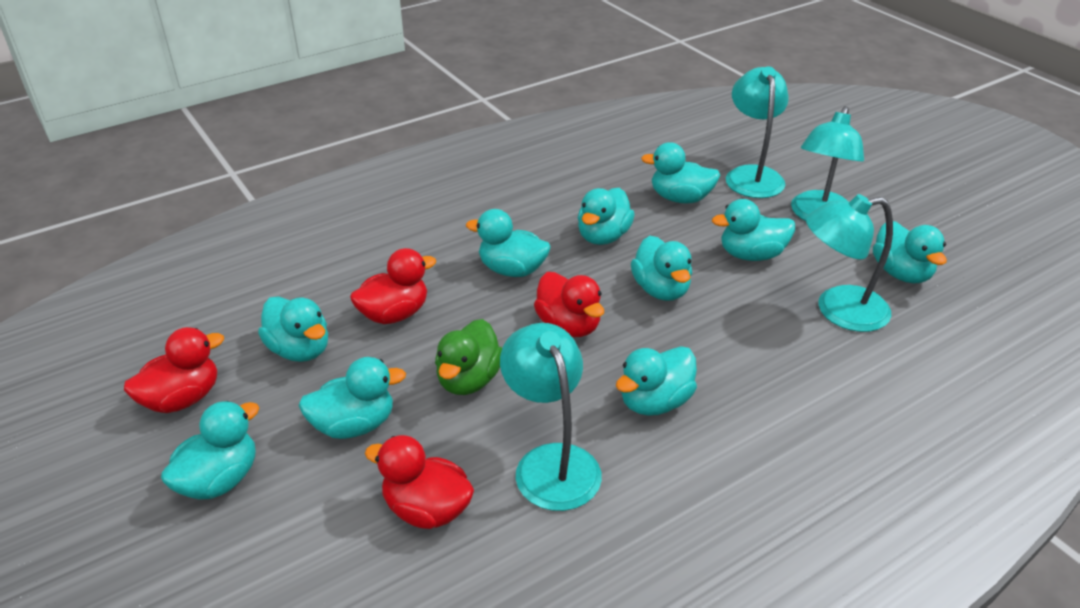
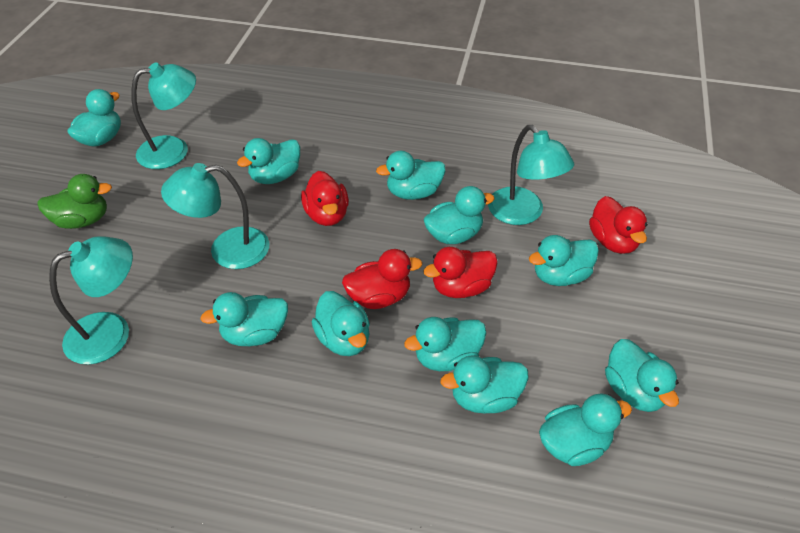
turquoise duck: [161,401,259,500] [258,296,328,362] [298,357,406,439] [466,209,550,277] [578,188,635,245] [616,346,697,416] [631,236,692,301] [641,142,720,204] [712,199,795,261] [873,221,947,283] = 10 -> [67,89,121,147] [200,292,288,346] [237,138,300,184] [312,291,370,356] [376,151,446,200] [404,317,486,371] [423,186,495,244] [441,355,529,414] [529,235,599,286] [539,393,632,466] [605,339,679,412] = 11

